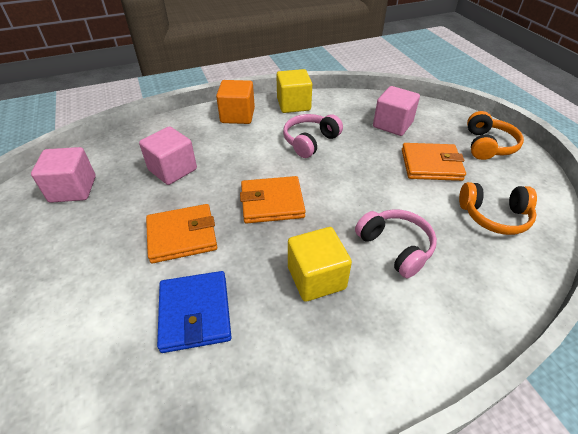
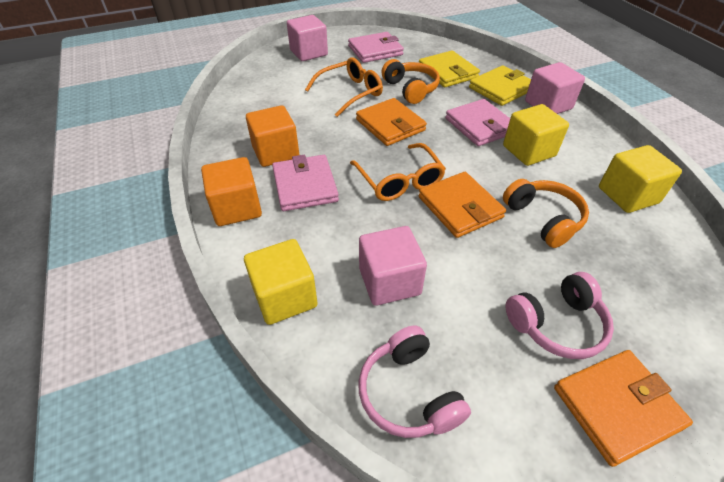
blue wallet: [157,271,232,353] = 1 -> none = 0
orange cube: [216,80,255,124] = 1 -> [201,157,262,226] [246,105,299,167] = 2
orange glasses: none = 0 -> [305,57,383,117] [350,143,446,201] = 2
pink wallet: none = 0 -> [272,155,339,211] [348,32,404,63] [445,99,510,146] = 3
yellow cube: [276,69,312,113] [288,227,352,302] = 2 -> [244,239,318,325] [503,104,569,166] [599,145,682,213] = 3
yellow wallet: none = 0 -> [419,51,480,88] [469,65,531,106] = 2

